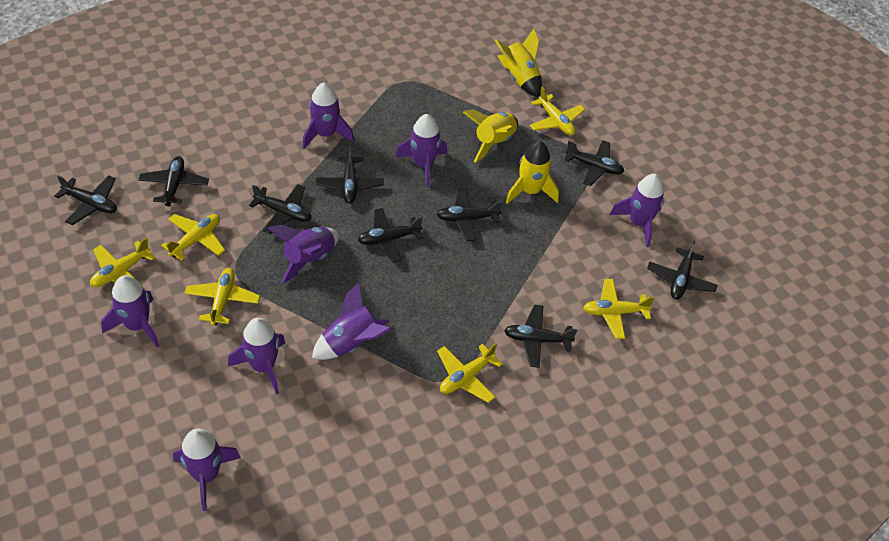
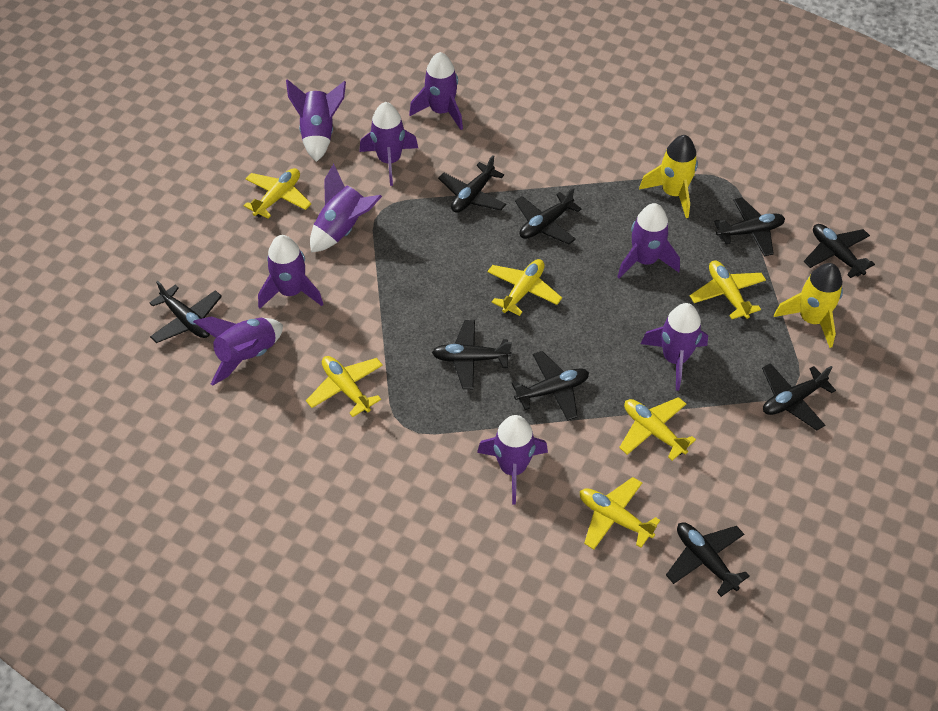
purple rocket: [101,275,159,348] [173,429,241,511] [228,318,285,394] [267,225,339,284] [302,83,354,149] [312,283,391,360] [396,114,447,187] [610,174,664,247] = 8 -> [193,317,283,386] [258,235,323,308] [286,79,346,162] [310,164,382,253] [359,102,418,186] [409,52,463,130] [477,415,548,504] [617,203,680,279] [641,303,708,391] = 9
yellow rocket: [463,109,518,162] [495,29,542,97] [506,141,559,204] = 3 -> [639,135,698,218] [774,263,843,348] = 2

